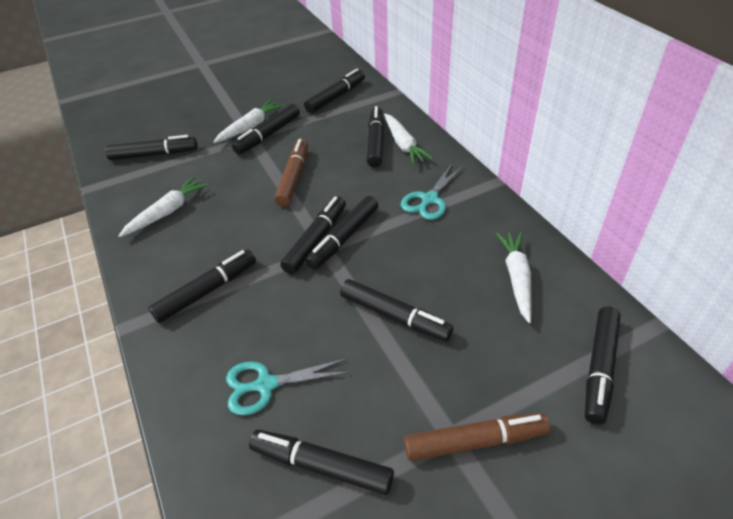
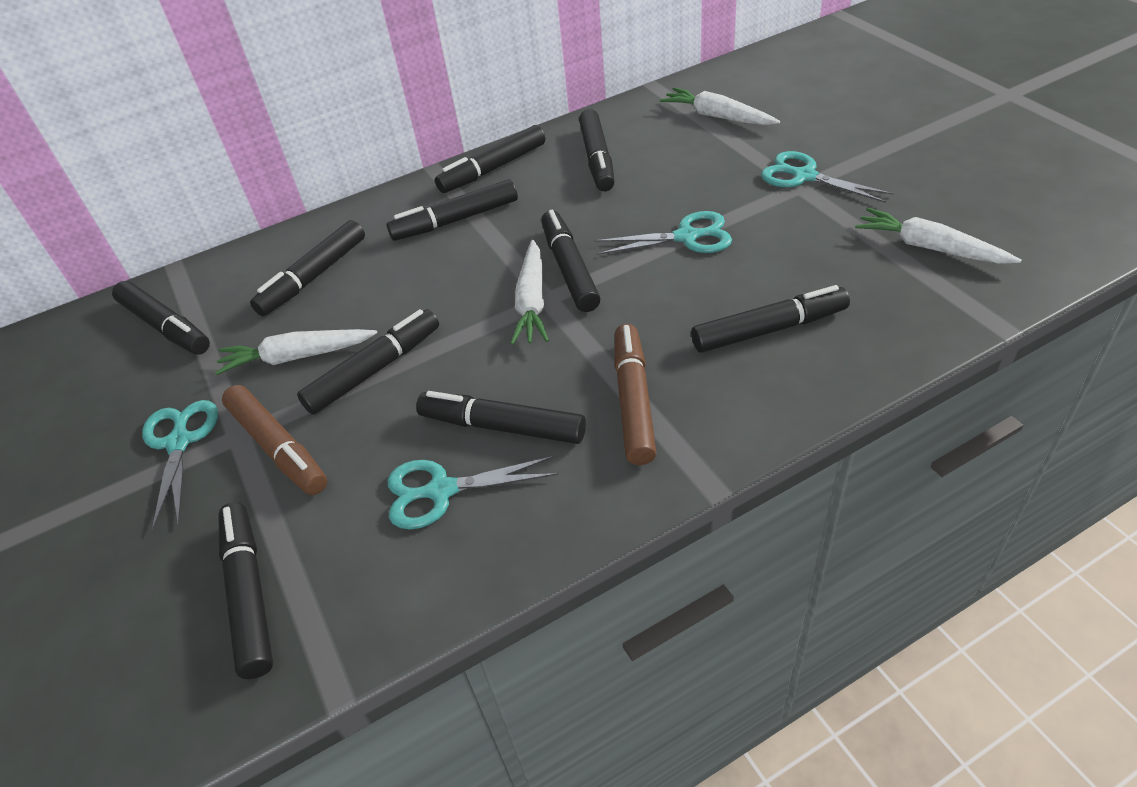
turquoise scissors: [226,358,350,416] [401,163,464,220] = 2 -> [142,400,218,530] [387,456,558,530] [595,211,732,255] [761,151,893,203] = 4

